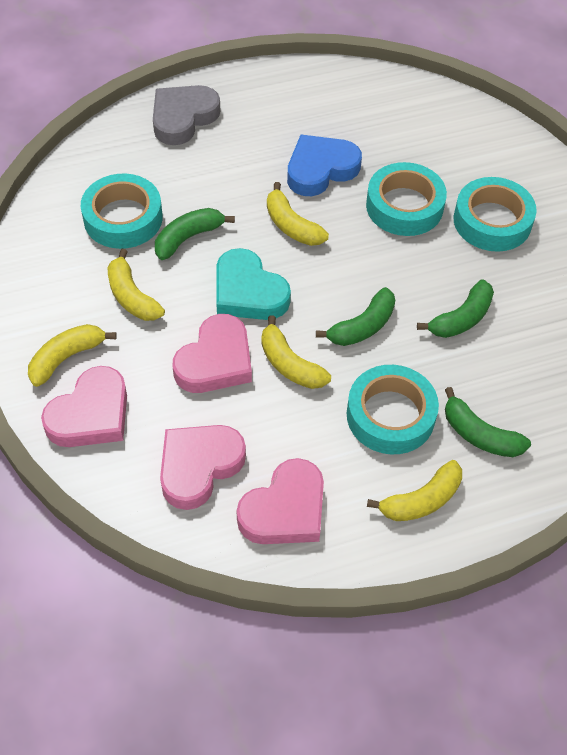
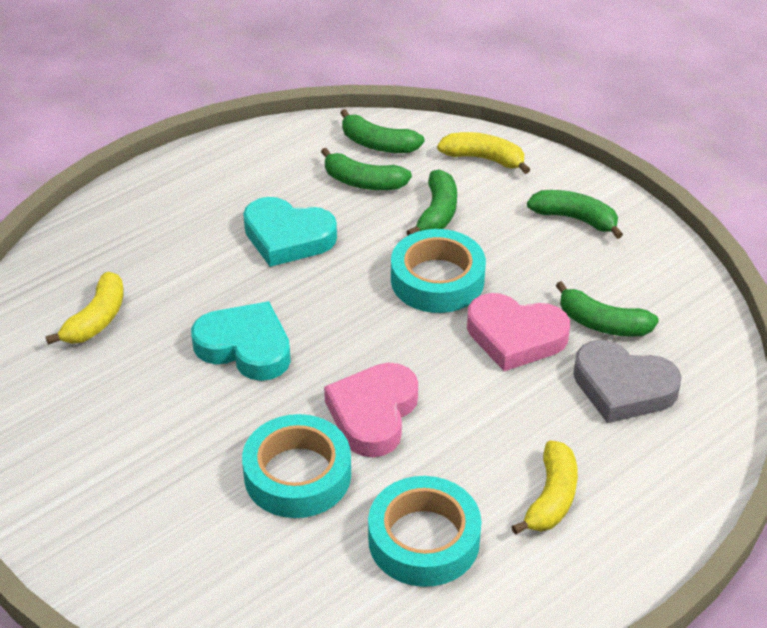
blue heart: [287,135,362,196] = 1 -> none = 0
green banana: [155,208,235,260] [316,287,395,346] [417,279,494,338] [445,387,531,457] = 4 -> [321,148,412,190] [340,109,425,153] [406,170,457,236] [527,190,623,239] [556,281,659,337] = 5
pink heart: [41,366,127,447] [160,425,246,510] [172,314,252,393] [236,458,324,544] = 4 -> [324,363,418,457] [467,293,570,371] = 2
turquoise heart: [216,248,291,320] = 1 -> [191,301,291,381] [243,197,337,267] = 2
turquoise tape: [81,174,163,249] [347,365,439,454] [366,162,447,236] [454,177,537,252] = 4 -> [242,414,351,518] [368,476,482,587] [391,229,486,313] = 3
yellow banana: [28,324,117,387] [107,249,165,321] [261,315,331,389] [267,182,329,246] [367,460,462,521] = 5 -> [46,272,124,345] [437,132,530,174] [511,440,578,535] = 3

